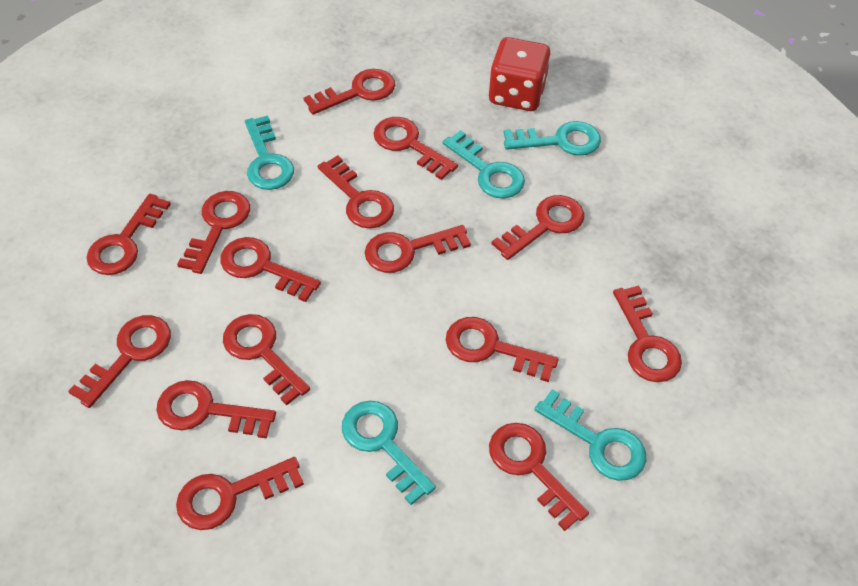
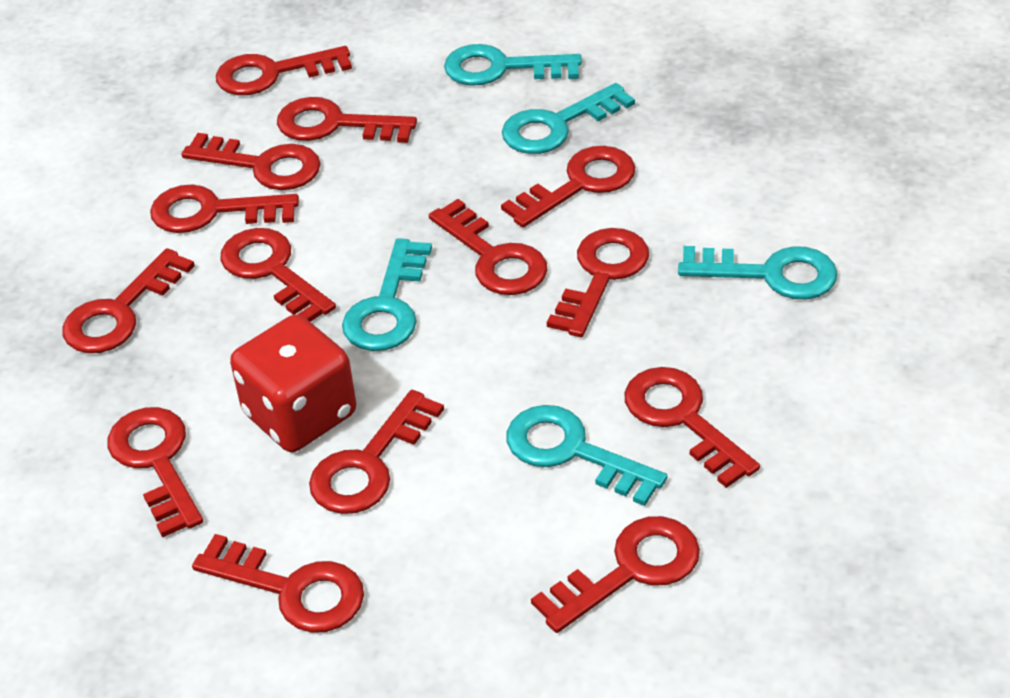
red key: [68,315,171,408] [86,194,171,275] [156,380,276,438] [176,457,304,530] [177,191,250,274] [220,237,321,302] [223,314,310,405] [304,69,395,115] [317,155,394,228] [365,225,471,273] [373,117,458,180] [446,317,559,382] [489,423,589,531] [491,195,584,260] [613,286,682,382] = 15 -> [62,248,195,353] [107,407,203,538] [150,184,299,233] [182,133,321,190] [192,534,364,633] [216,46,352,95] [220,228,336,322] [277,97,417,143] [309,390,444,514] [429,199,548,295] [501,146,635,228] [531,516,700,633] [547,228,649,337] [624,367,760,488] = 14

